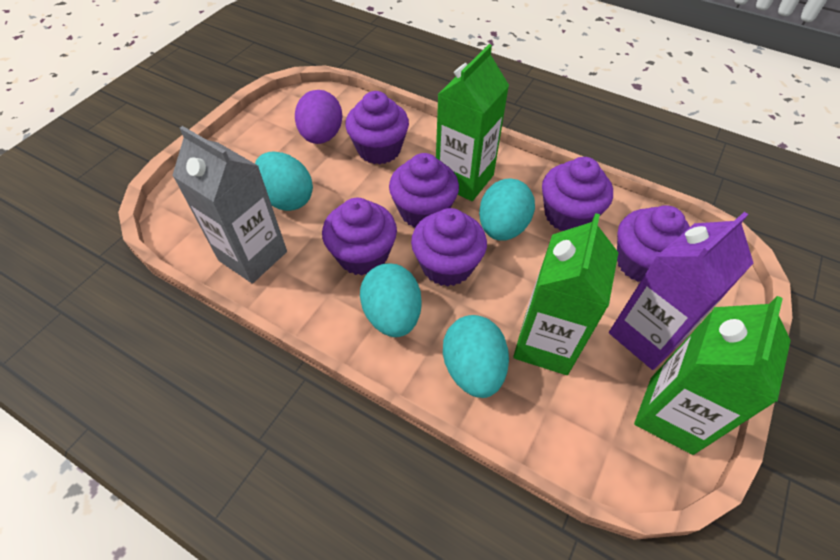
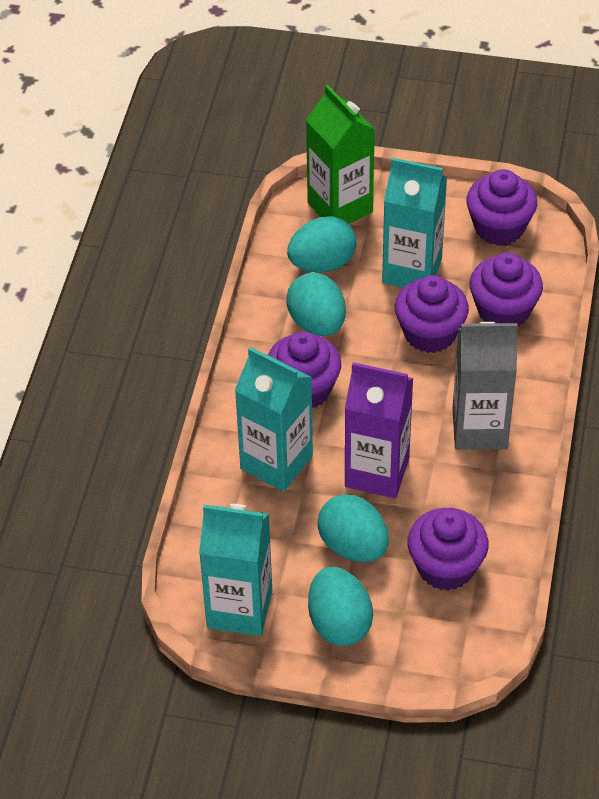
green carton: [436,44,509,201] [513,213,619,375] [634,296,791,455] = 3 -> [306,85,375,224] = 1
purple cupcake: [322,198,397,276] [345,91,409,165] [389,153,459,228] [411,208,487,287] [542,157,613,231] [617,205,690,282] = 6 -> [268,331,341,408] [395,275,469,353] [407,508,489,591] [466,169,537,246] [469,253,543,327] = 5
purple egg: [295,90,343,144] = 1 -> none = 0
turquoise carton: none = 0 -> [199,504,272,636] [235,347,313,492] [382,158,447,288] = 3

